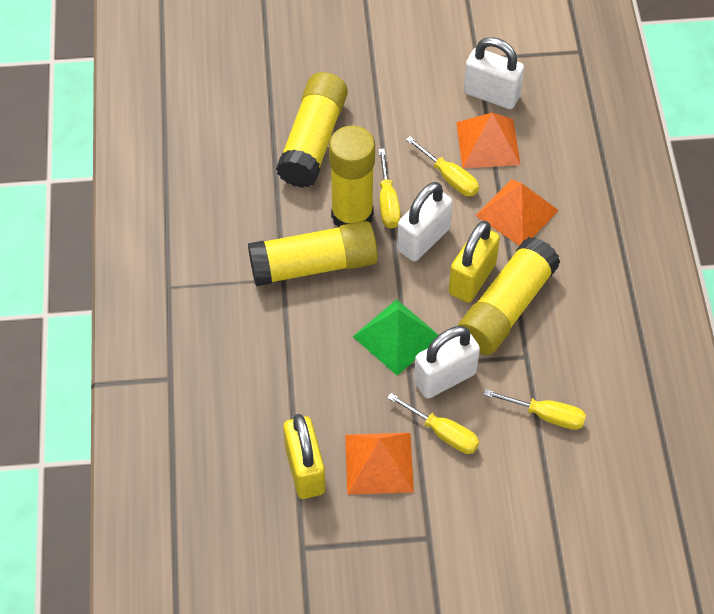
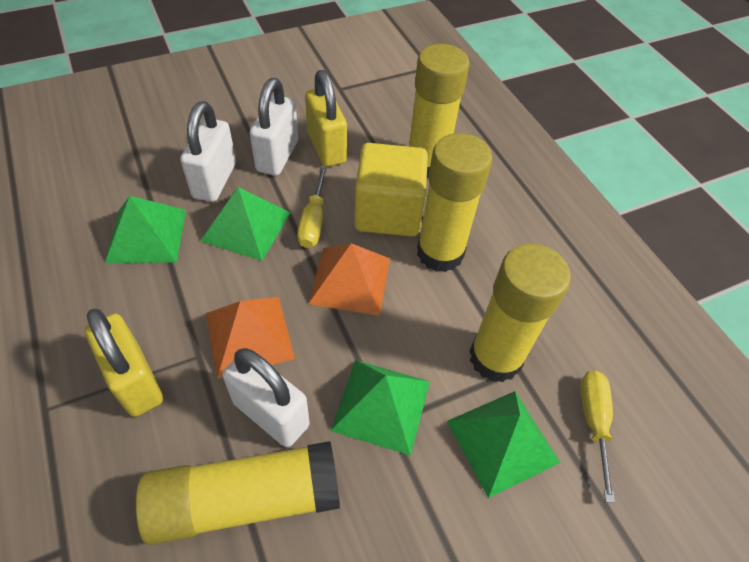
green pyramid: [353,299,438,376] = 1 -> [105,196,186,263] [201,187,291,261] [331,360,430,455] [447,391,560,498] = 4
orange pyramid: [345,433,414,495] [456,113,521,168] [476,179,559,246] = 3 -> [206,297,295,379] [308,243,390,316] = 2
yellow cube: none = 0 -> [354,143,428,236] = 1
yellow screwdriver: [378,149,401,228] [387,393,479,454] [406,136,479,196] [484,389,586,430] = 4 -> [297,166,327,248] [580,370,615,503] = 2

